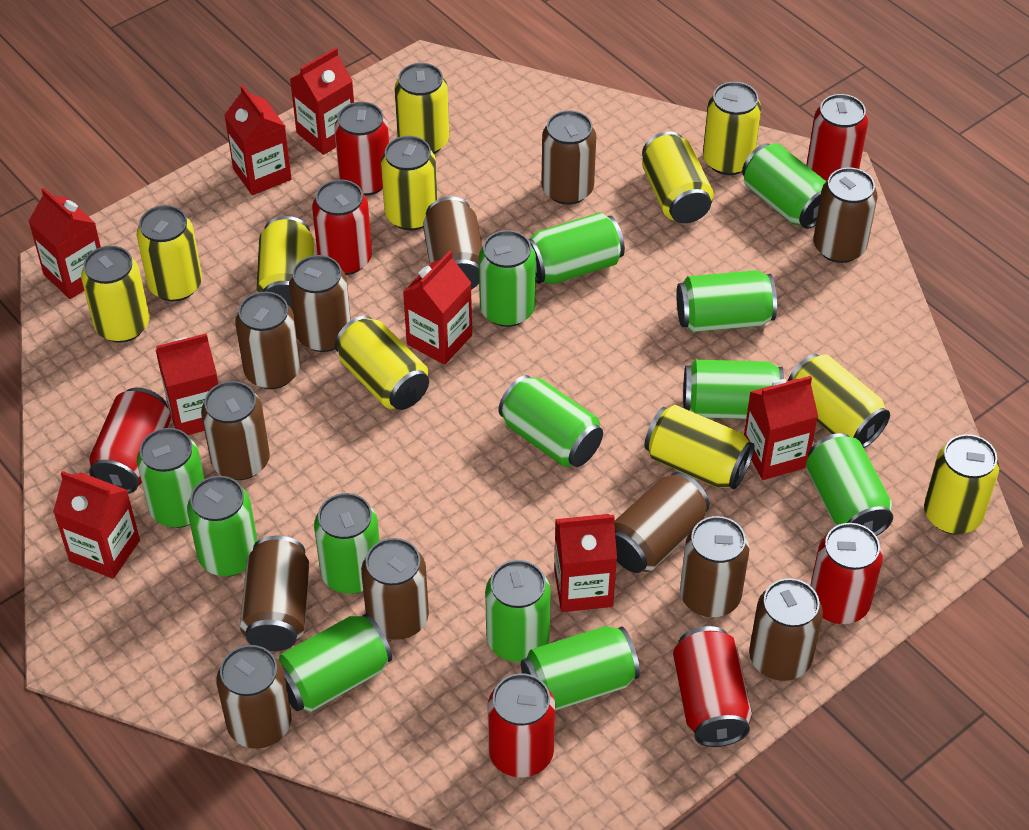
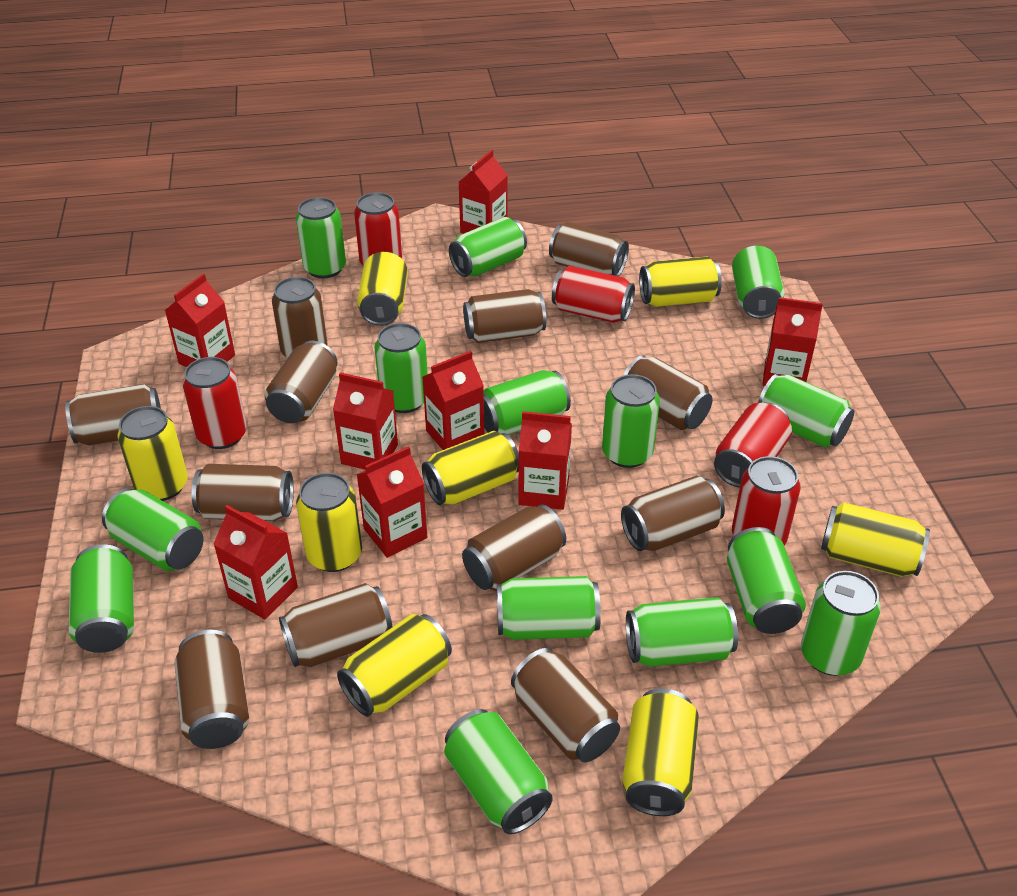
green can: [137,428,204,528] [187,476,258,576] [279,613,392,712] [314,493,380,594] [479,230,536,327] [485,560,551,662] [499,375,603,467] [521,626,640,711] [528,212,625,284] [676,270,777,332] [683,360,784,419] [742,143,826,229] [806,433,893,536] = 13 -> [69,544,134,653] [102,488,204,571] [296,197,346,278] [374,323,428,413] [444,709,553,834] [449,217,527,277] [483,370,571,435] [497,576,601,640] [602,374,660,468] [626,597,738,667] [727,527,806,634] [732,245,784,319] [758,374,854,448] [801,571,881,676] = 14
red can: [89,388,171,494] [312,179,372,275] [334,102,389,196] [487,673,555,777] [673,626,752,747] [806,94,868,181] [810,523,883,624] = 7 -> [183,357,247,449] [354,192,402,266] [552,266,635,323] [714,402,792,488] [732,456,801,545] = 5
yellow can: [81,246,149,343] [136,205,202,301] [256,216,314,311] [335,316,429,410] [381,136,437,230] [395,63,449,154] [642,131,714,223] [644,405,755,489] [703,82,761,175] [788,354,890,448] [924,434,999,534] = 11 -> [117,406,188,501] [296,473,362,572] [337,614,452,717] [357,252,408,326] [422,431,519,505] [622,688,699,816] [639,256,722,307] [821,502,930,577] = 8

